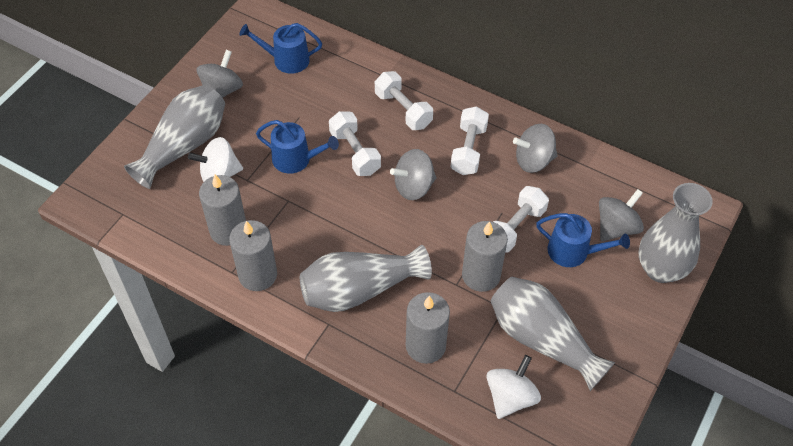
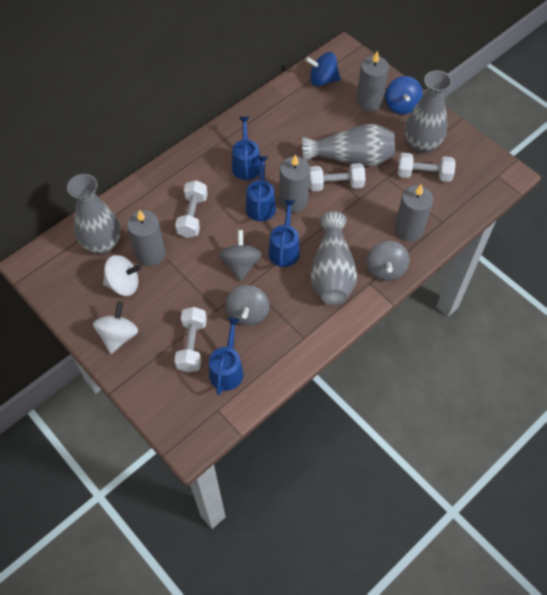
blue spinning top: none = 0 -> [306,52,341,87] [385,76,423,114] = 2
blue watering can: [240,23,322,74] [256,120,339,174] [536,213,630,267] = 3 -> [209,317,244,395] [232,117,261,180] [246,156,276,221] [268,199,300,268] = 4
grey spinning top: [197,50,243,98] [390,149,437,200] [513,124,558,173] [599,189,644,241] = 4 -> [219,230,262,281] [225,285,269,326] [367,241,410,281] = 3

